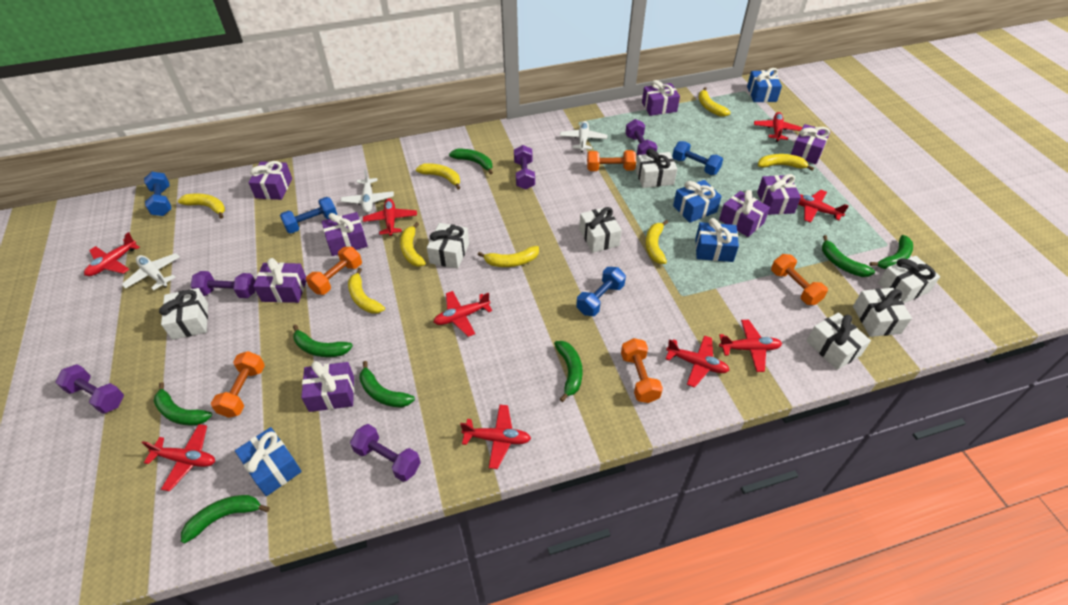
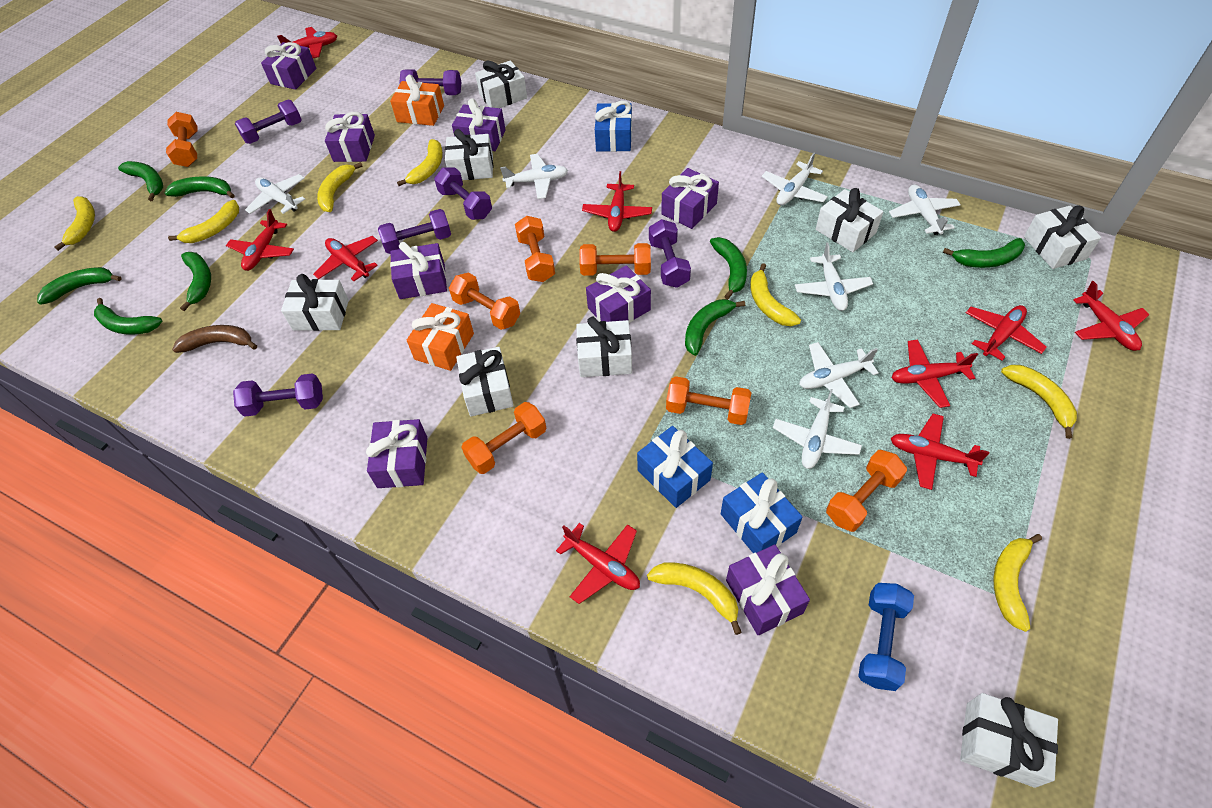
blue dumbbell: [144,172,171,216] [280,197,337,233] [576,267,626,316] [672,141,723,175] = 4 -> [858,583,914,691] = 1
blue gift: [235,427,302,496] [673,180,722,223] [695,218,739,262] [747,68,782,102] = 4 -> [595,101,632,152] [637,426,713,508] [721,472,803,553] = 3
brown banana: none = 0 -> [172,325,257,353] = 1
orange dumbbell: [211,351,265,418] [306,247,362,295] [587,150,636,171] [621,338,663,403] [771,254,828,305] = 5 -> [166,112,198,167] [449,272,520,330] [461,402,546,474] [515,216,555,282] [579,243,651,276] [666,376,751,425] [826,450,907,532] = 7
orange gift: none = 0 -> [390,75,444,126] [407,303,474,371] = 2
purple dumbbell: [55,364,124,414] [190,271,255,298] [350,424,421,482] [514,145,535,190] [625,119,658,155] = 5 -> [233,373,323,417] [235,99,302,144] [378,209,451,254] [399,69,461,95] [434,167,492,220] [649,219,691,288] = 6
white gift: [159,288,208,340] [427,223,469,269] [579,207,622,253] [636,149,677,188] [807,312,871,370] [853,288,912,337] [878,256,940,303] = 7 -> [281,274,349,331] [445,129,493,180] [456,347,514,416] [475,60,527,108] [576,317,632,377] [816,188,883,252] [960,693,1058,788] [1024,205,1101,269] = 8
white plane: [121,253,180,290] [341,169,394,213] [560,121,607,152] = 3 -> [245,174,305,214] [500,154,568,199] [762,153,828,205] [773,389,862,469] [795,242,873,311] [799,342,879,408] [889,185,961,235] = 7

